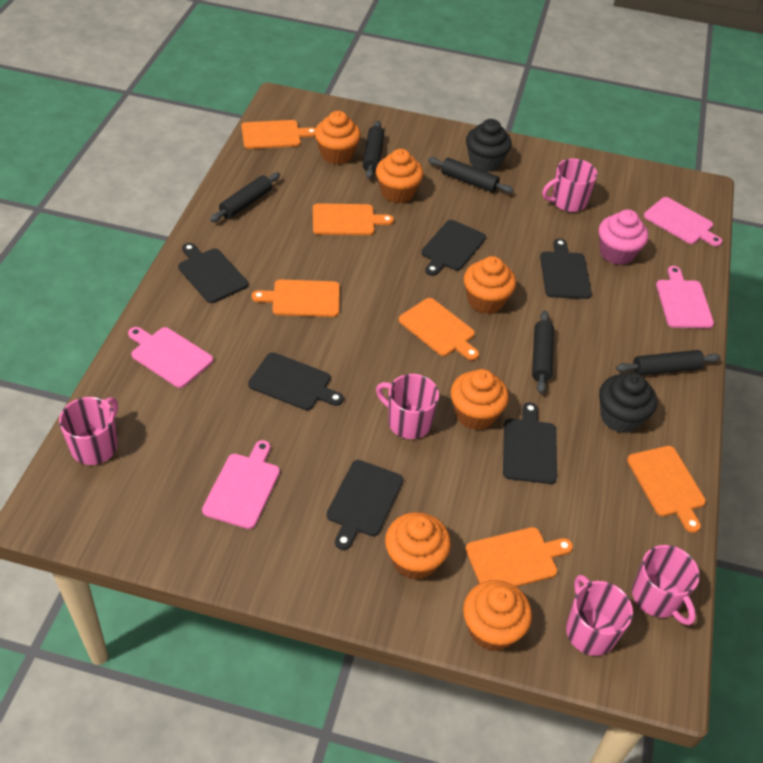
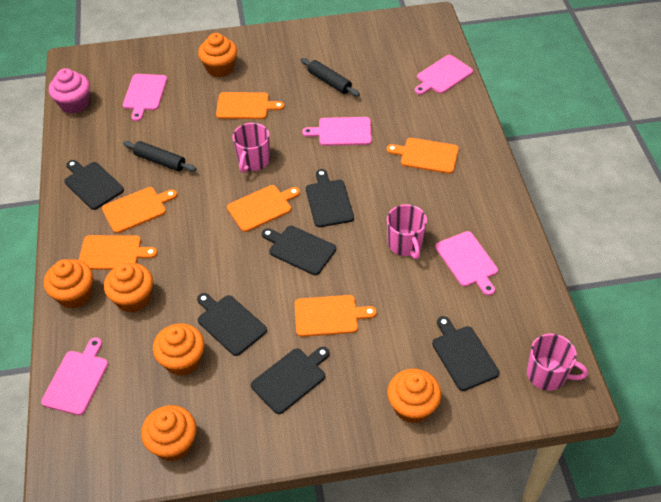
black cupcake: [466,119,512,172] [599,373,657,433] = 2 -> none = 0
black rolling pin: [210,172,280,222] [363,121,384,179] [428,157,514,193] [532,310,554,394] [616,350,721,376] = 5 -> [123,141,196,172] [301,58,360,96] = 2
pink cutting board: [128,327,213,388] [202,440,280,529] [644,197,722,246] [656,266,714,328] = 4 -> [41,338,108,415] [123,74,167,121] [302,117,372,146] [415,55,473,95] [435,231,498,296] = 5
pink mug: [59,397,118,465] [376,374,439,439] [542,159,597,212] [566,575,633,656] [632,545,700,625] = 5 -> [232,123,270,173] [387,204,427,259] [527,334,588,391] = 3

